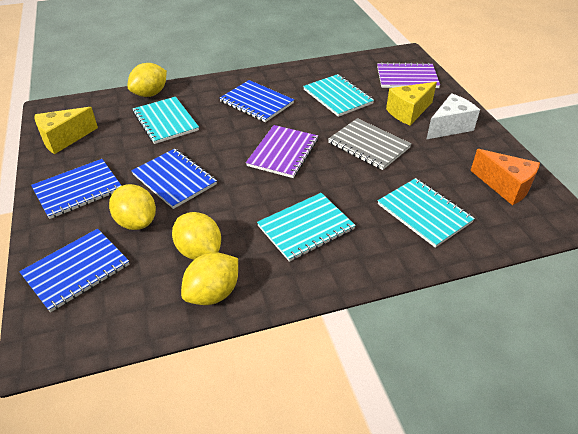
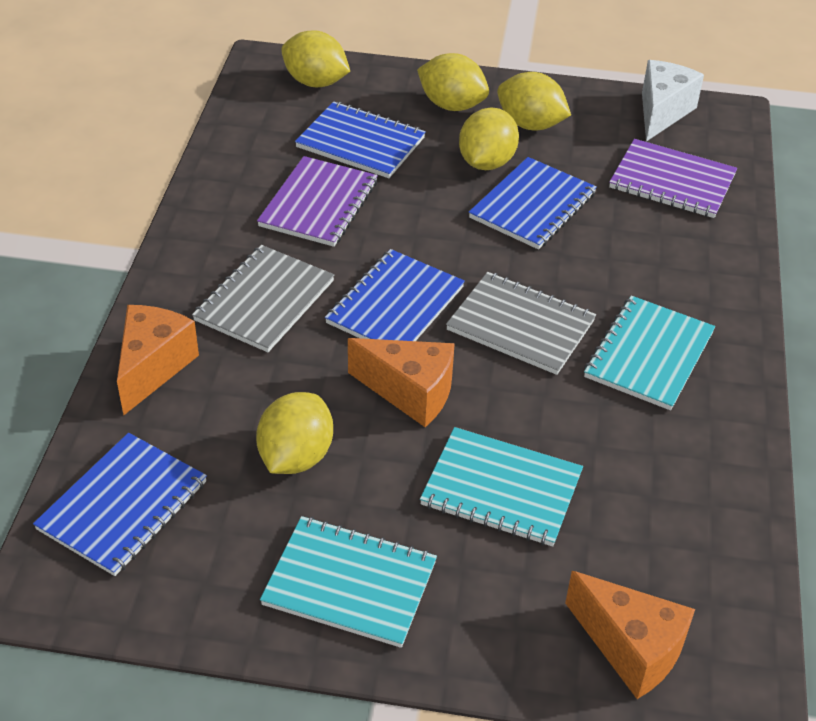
grey notebook: [328,118,411,170] = 1 -> [192,245,334,352] [446,272,596,375] = 2
orange cheese: [470,149,540,205] = 1 -> [117,305,199,415] [348,338,455,427] [565,571,695,699] = 3
turquoise notebook: [133,97,199,144] [257,193,356,262] [303,74,374,117] [378,178,475,248] = 4 -> [260,516,437,648] [420,427,583,547] [584,296,715,410] = 3
yellow cheese: [35,107,98,154] [386,82,437,125] = 2 -> none = 0
yellow lemon: [109,184,156,230] [127,63,167,97] [172,212,221,260] [181,252,238,305] = 4 -> [256,392,333,474] [281,30,350,87] [417,53,489,111] [459,107,519,170] [497,72,571,130] = 5

